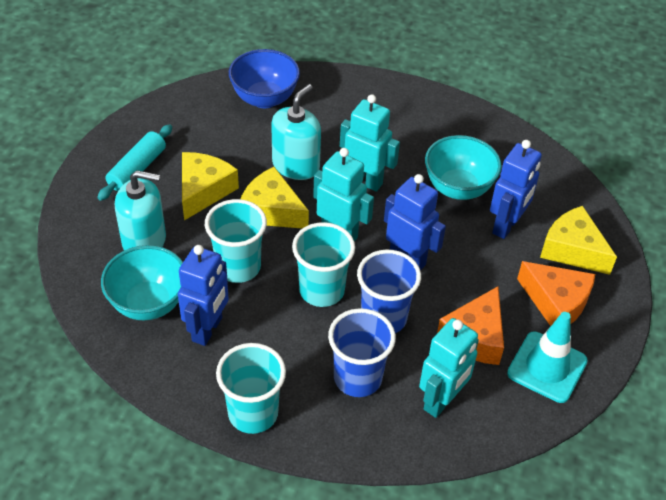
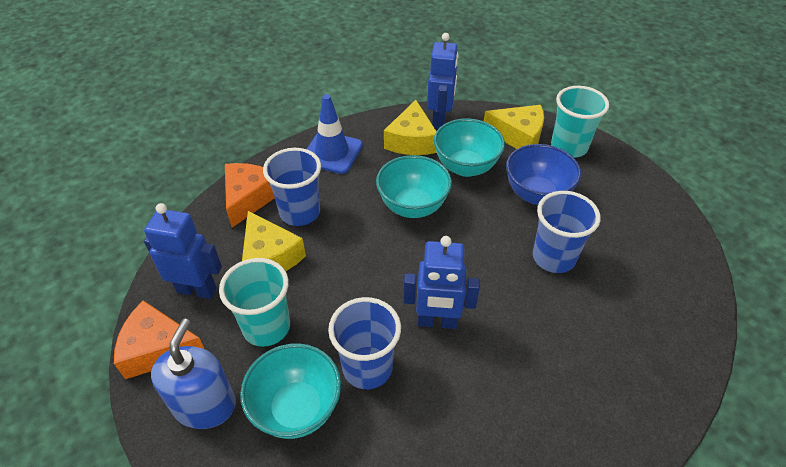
blue cup: [328,308,396,397] [357,249,421,333] = 2 -> [263,148,321,226] [328,297,401,389] [533,191,601,273] = 3
blue soap dispenser: none = 0 -> [151,319,236,429] = 1
blue traffic cone: none = 0 -> [307,94,363,174] = 1
turquoise bowl: [101,245,183,320] [425,135,502,200] = 2 -> [240,343,341,439] [376,155,452,218] [434,118,505,177] = 3
turquoise cup: [205,199,267,283] [216,343,286,434] [292,222,355,307] = 3 -> [219,258,290,347] [551,86,609,158] = 2
turquoise robot: [313,148,374,242] [340,94,400,192] [419,318,479,418] = 3 -> none = 0
turquoise rolling pin: [97,124,172,201] = 1 -> none = 0
turquoise soap dispenser: [115,170,166,250] [271,84,321,180] = 2 -> none = 0
turquoise traffic cone: [507,312,588,403] = 1 -> none = 0

